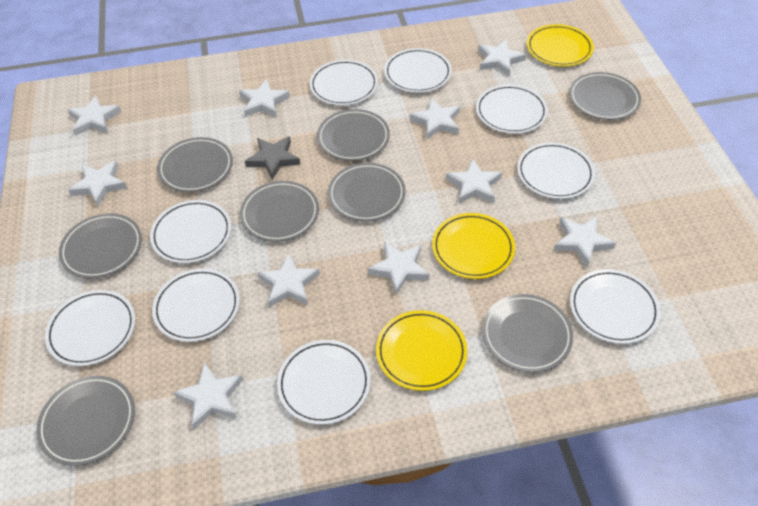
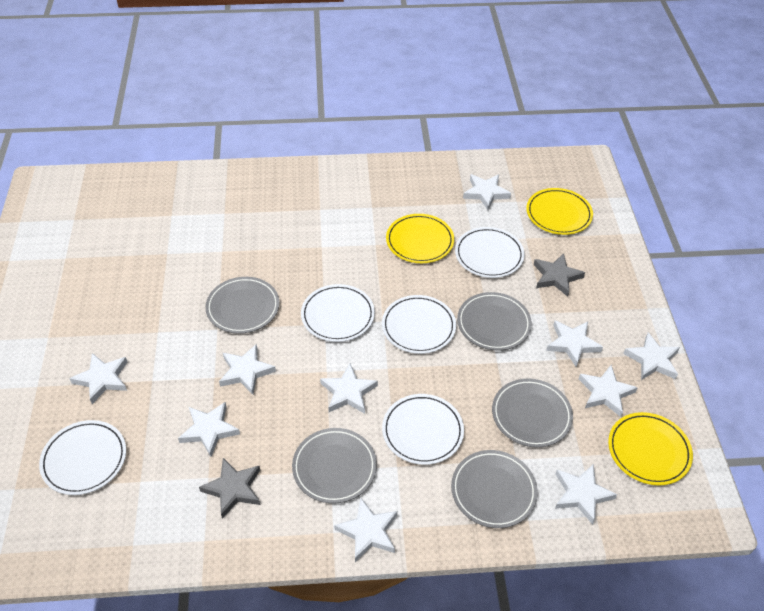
grey plate: [36,376,135,466] [59,213,142,279] [157,137,233,192] [240,181,319,242] [317,109,390,161] [328,163,406,222] [482,294,573,372] [569,72,641,120] = 8 -> [205,277,279,334] [292,428,377,503] [451,450,538,528] [457,292,532,351] [492,378,573,447] = 5
grey star: [245,136,300,180] = 1 -> [199,458,260,519] [534,253,585,297] = 2
white plate: [45,290,135,366] [150,200,231,263] [152,269,240,342] [277,340,371,425] [310,60,378,105] [384,48,452,93] [476,85,548,134] [517,142,595,199] [570,269,660,344] = 9 -> [39,420,126,495] [301,284,375,342] [382,295,456,354] [382,394,464,465] [455,227,524,278] = 5

